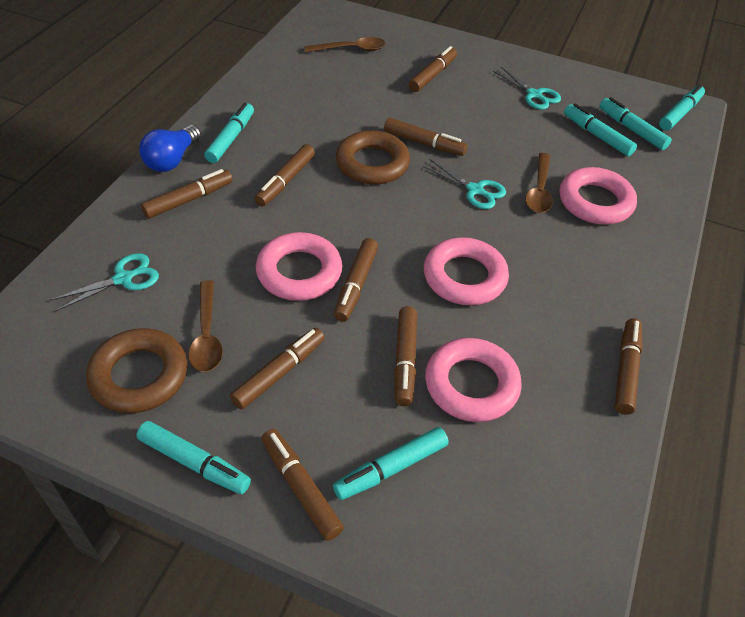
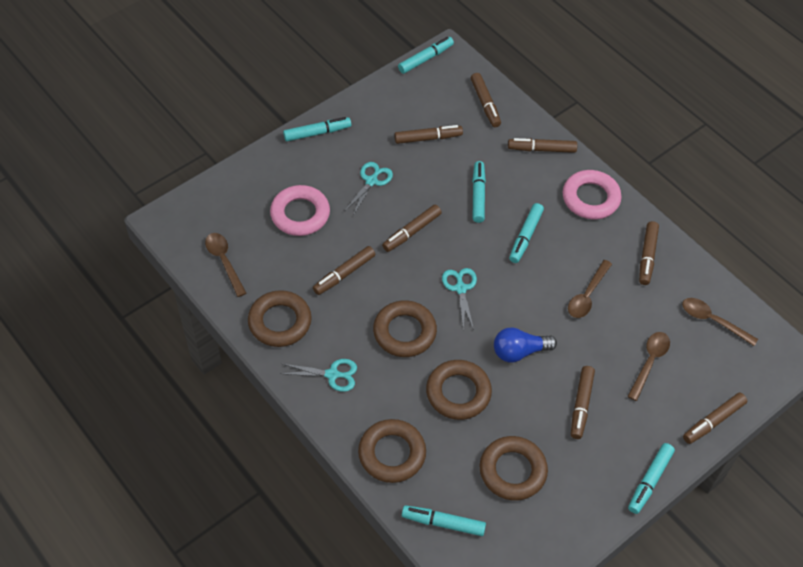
brown marker: [141,169,233,219] [230,328,325,410] [255,144,315,206] [261,429,344,541] [334,238,378,322] [384,118,467,156] [394,306,417,406] [409,46,457,92] [615,318,642,415] = 9 -> [313,246,375,295] [382,205,442,252] [394,125,463,144] [471,73,501,127] [508,138,577,153] [571,366,595,439] [639,221,659,285] [683,392,747,444] = 8
brown ring: [86,328,187,413] [336,130,410,184] = 2 -> [248,290,312,347] [358,419,426,483] [373,300,437,357] [426,360,492,420] [480,436,548,500] = 5
brown spoon: [188,280,223,372] [304,37,386,53] [525,153,553,213] = 3 -> [205,233,246,297] [568,260,612,318] [627,332,670,401] [682,298,758,346] = 4
pink ring: [256,232,342,301] [424,237,509,306] [425,338,522,422] [560,167,637,225] = 4 -> [270,185,330,236] [563,170,621,219] = 2

